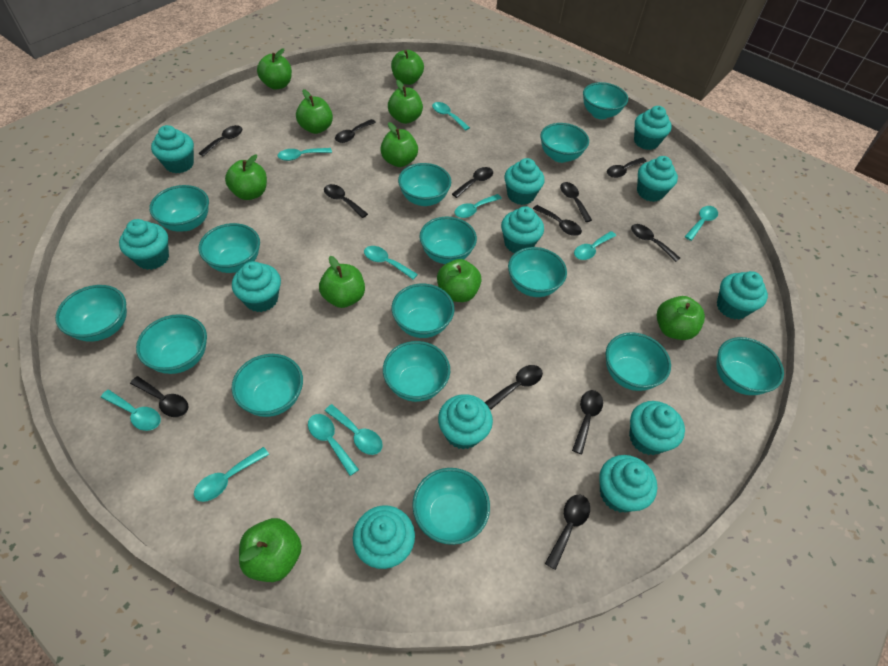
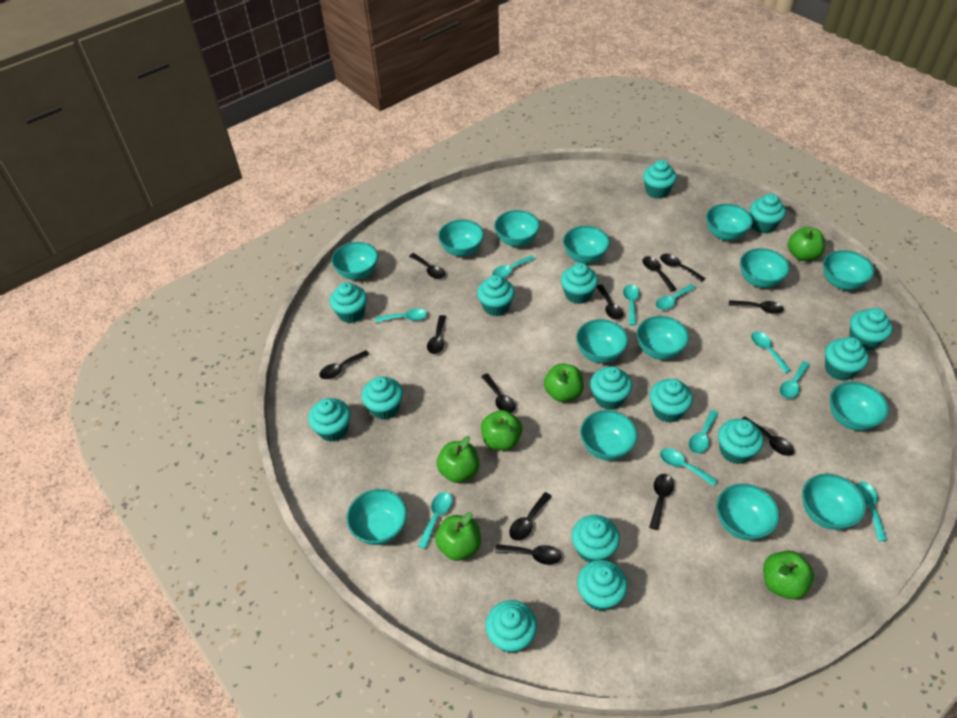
green apple: [225,154,267,200] [239,518,302,582] [257,48,292,90] [296,89,333,134] [319,256,365,308] [380,122,418,167] [388,80,423,124] [391,50,424,85] [437,259,481,302] [656,296,705,340] = 10 -> [435,512,481,561] [437,436,480,483] [481,410,522,450] [544,363,584,402] [763,551,814,599] [788,227,825,261] = 6
turquoise bowl: [55,285,127,342] [136,314,207,374] [149,185,209,232] [199,223,260,273] [231,354,303,417] [383,341,450,402] [392,284,455,338] [398,163,451,206] [412,468,490,545] [419,217,477,264] [508,247,567,297] [540,123,589,163] [583,82,628,119] [606,332,671,391] [716,337,784,395] = 15 -> [332,242,378,280] [347,489,407,545] [438,219,484,256] [494,210,540,247] [563,226,610,263] [576,319,628,363] [580,410,638,461] [636,316,689,360] [706,204,753,240] [716,483,780,540] [740,248,790,288] [802,474,866,530] [823,250,874,290] [830,382,889,431] = 14
turquoise cupcake: [119,219,169,270] [151,125,194,173] [232,261,281,312] [353,505,415,569] [438,394,493,450] [501,206,544,253] [505,158,545,205] [599,455,658,512] [629,401,685,455] [634,106,672,150] [637,156,678,202] [717,271,768,320] = 12 -> [308,398,351,442] [330,282,367,323] [361,376,403,420] [477,275,515,316] [486,600,537,653] [561,263,598,304] [572,515,620,563] [577,560,628,611] [590,366,632,410] [643,160,677,199] [650,379,693,423] [718,419,764,464] [750,193,786,233] [825,337,869,381] [849,308,893,351] = 15

